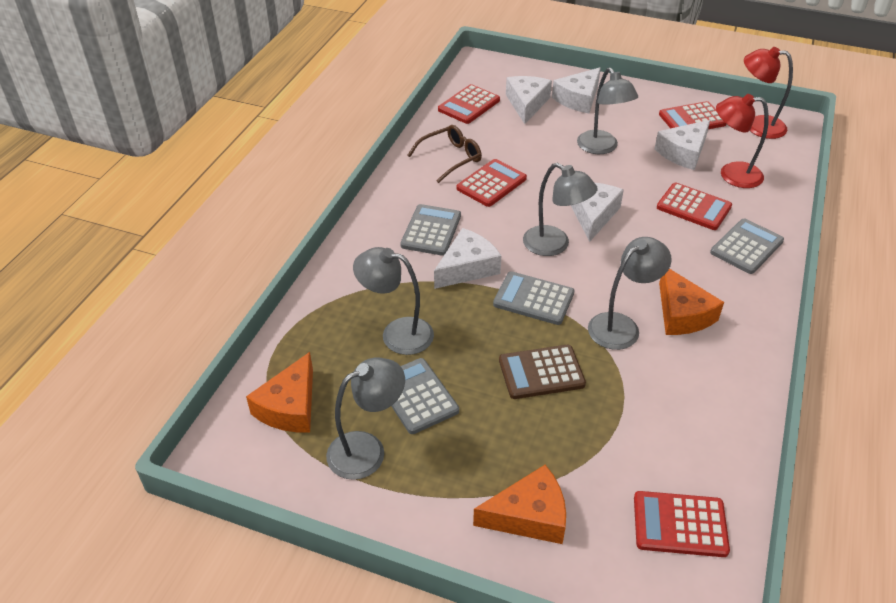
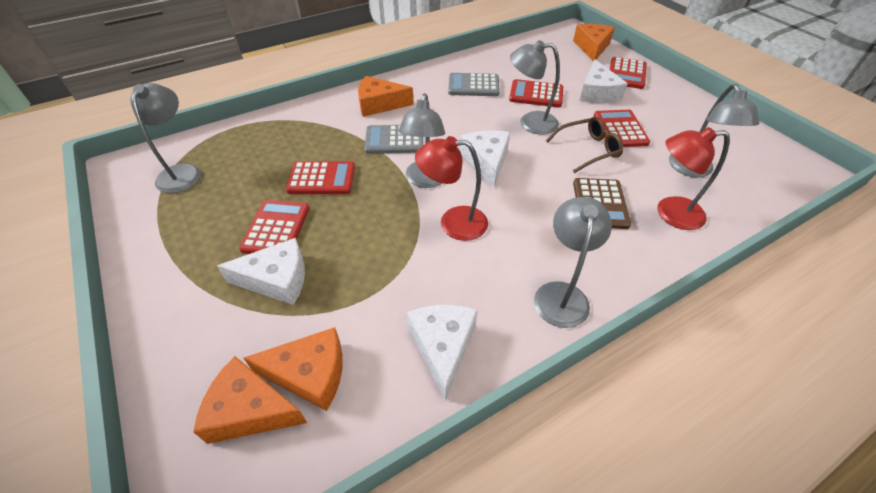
grey calculator: [391,358,459,434] [400,204,461,256] [493,271,574,325] [710,219,784,274] = 4 -> [364,125,423,154] [448,73,500,96] = 2
orange cheese: [246,352,313,433] [473,465,566,544] [659,269,724,335] = 3 -> [193,356,307,444] [244,327,343,411] [358,76,414,117] [573,24,615,61] = 4
white cheese: [434,228,501,289] [506,76,552,124] [552,68,601,113] [571,183,624,242] [655,120,710,170] = 5 -> [217,238,305,305] [407,305,478,400] [460,130,510,187] [579,59,628,103] = 4

